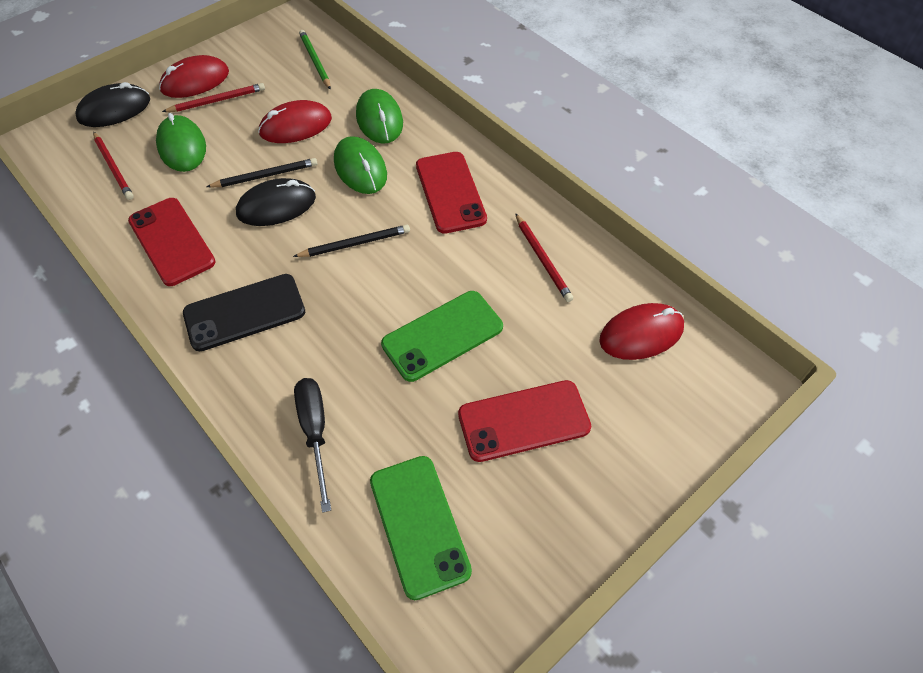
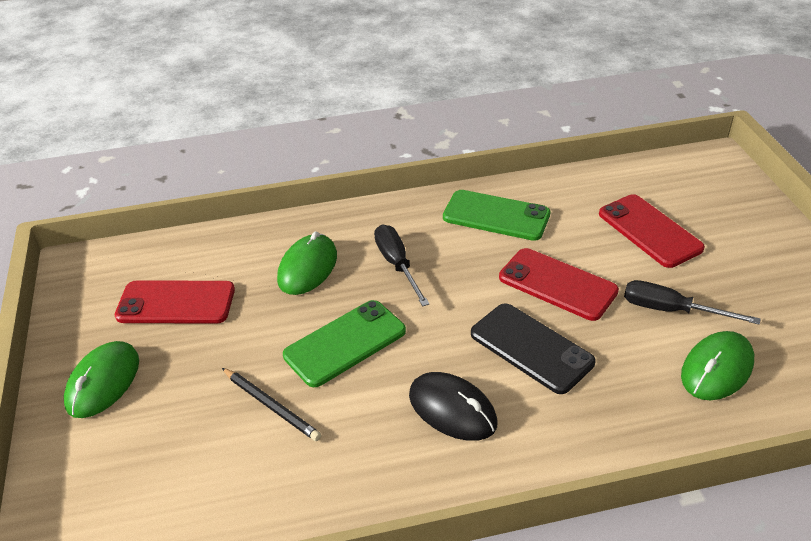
black mouse: [76,82,150,127] [236,178,316,226] = 2 -> [409,372,498,441] = 1
black pencil: [206,158,317,187] [293,225,410,257] = 2 -> [222,368,321,441] = 1
black screwdriver: [294,378,331,513] = 1 -> [374,225,430,306] [624,280,761,325] = 2
green pencil: [299,30,331,90] = 1 -> none = 0
red mouse: [159,55,229,98] [258,100,332,143] [599,303,684,360] = 3 -> none = 0
red pencil: [93,132,134,200] [162,83,265,112] [515,213,574,302] = 3 -> none = 0

